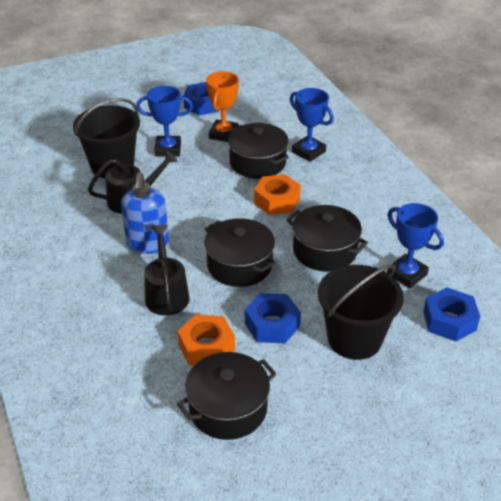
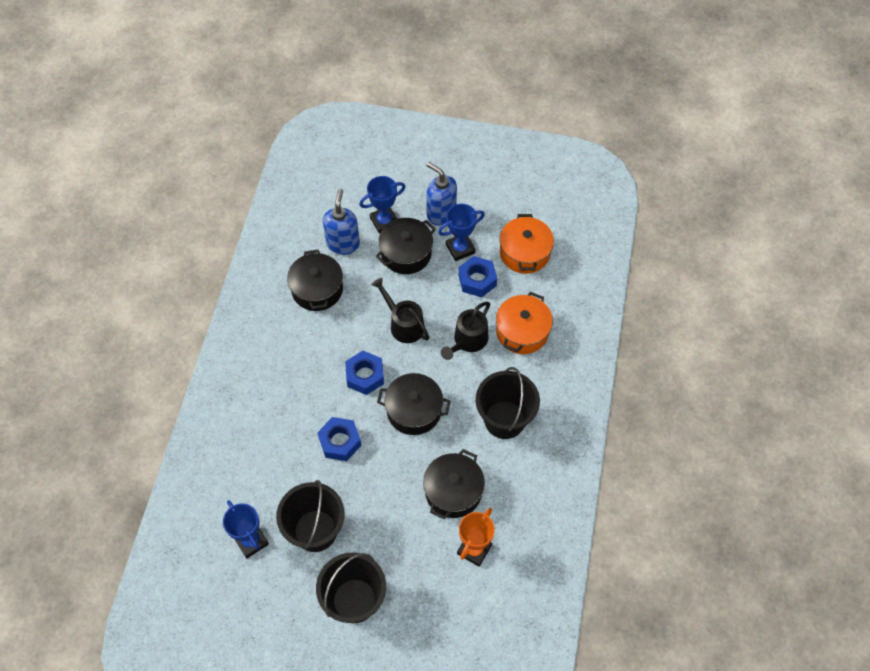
black bucket: [73,98,140,178] [318,265,404,360] = 2 -> [276,480,345,552] [316,553,386,623] [476,367,540,439] = 3
blue soap dispenser: [121,172,169,254] = 1 -> [323,189,360,255] [427,162,457,225] = 2
orange nut: [178,314,235,366] [254,174,301,215] = 2 -> none = 0
orange pot: none = 0 -> [496,292,553,354] [499,214,554,274] = 2

